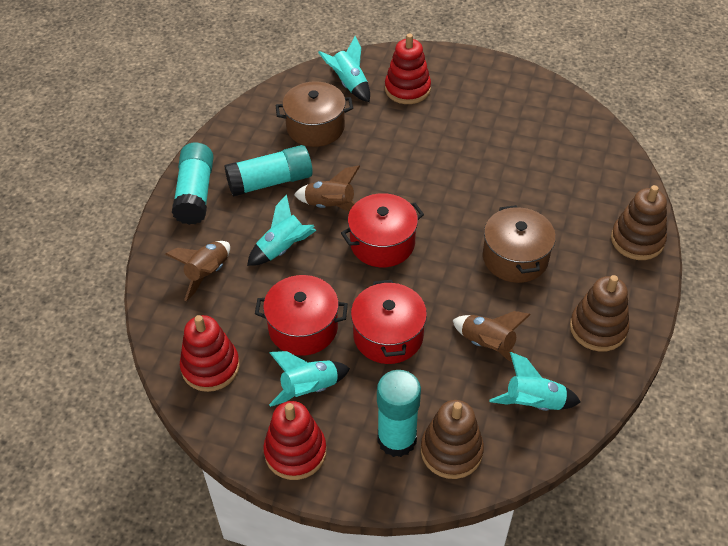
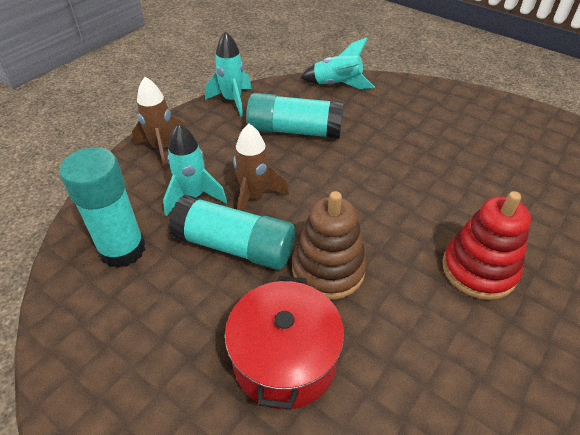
brown pot: [275,81,353,147] [483,205,556,283] = 2 -> none = 0
brown rocket: [165,241,230,301] [294,165,360,212] [453,311,531,363] = 3 -> [132,77,186,170] [233,124,289,211] = 2
brown stacking toy: [421,400,484,479] [570,275,629,352] [611,185,667,260] = 3 -> [292,191,367,300] = 1
red pot: [255,275,348,356] [341,193,424,267] [351,280,427,364] = 3 -> [225,276,344,410] = 1
red stacking toy: [180,315,240,392] [263,401,327,480] [385,34,431,104] = 3 -> [442,191,531,300] = 1
turquoise rocket: [247,194,317,266] [269,351,350,407] [318,36,370,102] [489,352,581,411] = 4 -> [163,123,227,216] [205,31,252,117] [300,37,375,89] = 3

